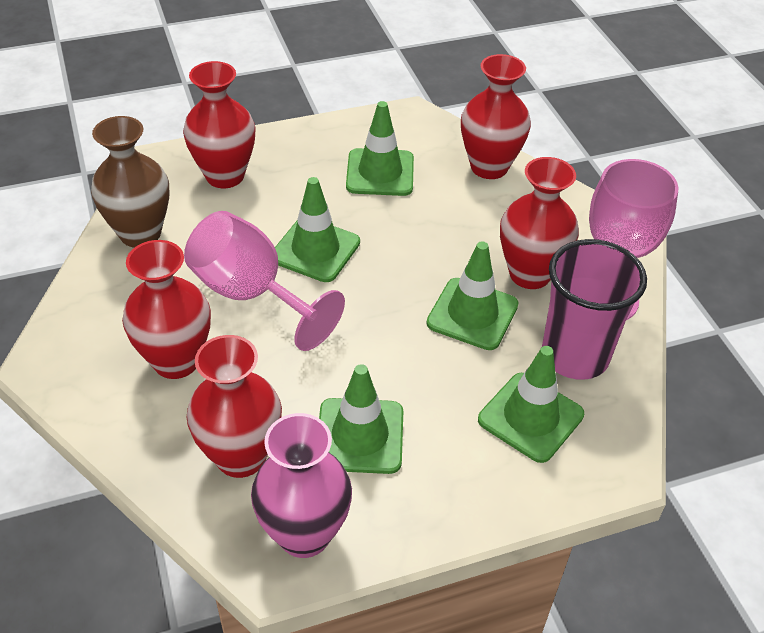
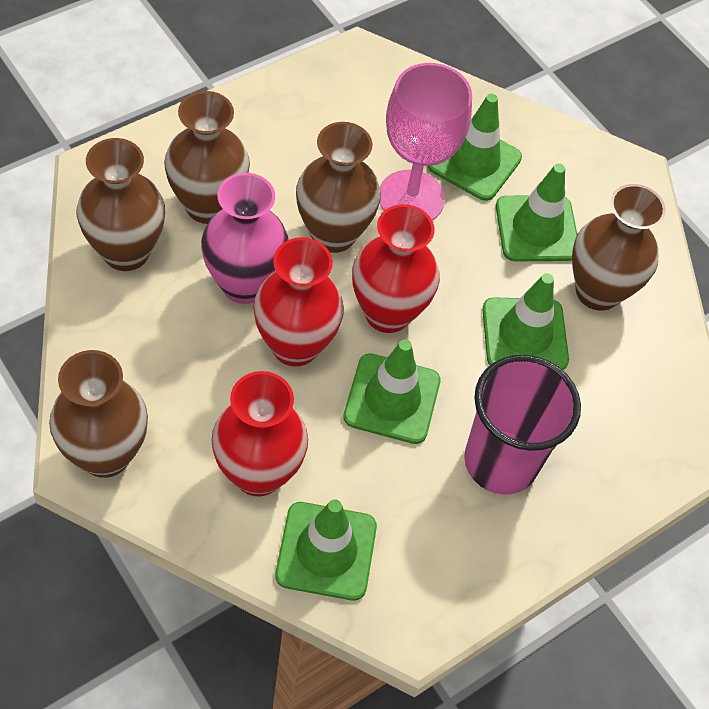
brown vase: [91,116,169,248] = 1 -> [49,350,148,478] [77,138,165,271] [164,91,250,224] [296,122,381,253] [572,184,666,311] = 5
pink goblet: [184,211,345,351] [589,159,678,320] = 2 -> [380,63,472,221] = 1
red vase: [122,240,211,379] [183,61,256,188] [187,335,282,478] [461,54,531,179] [500,157,579,289] = 5 -> [211,371,308,496] [253,237,344,366] [352,204,440,333] = 3

